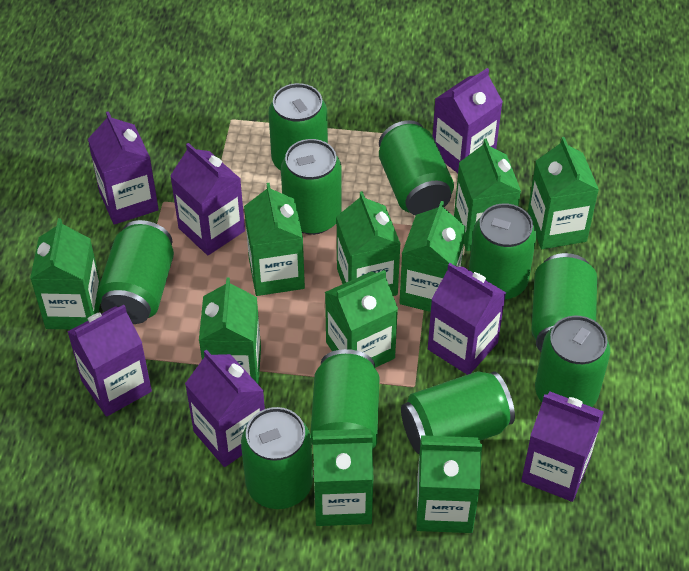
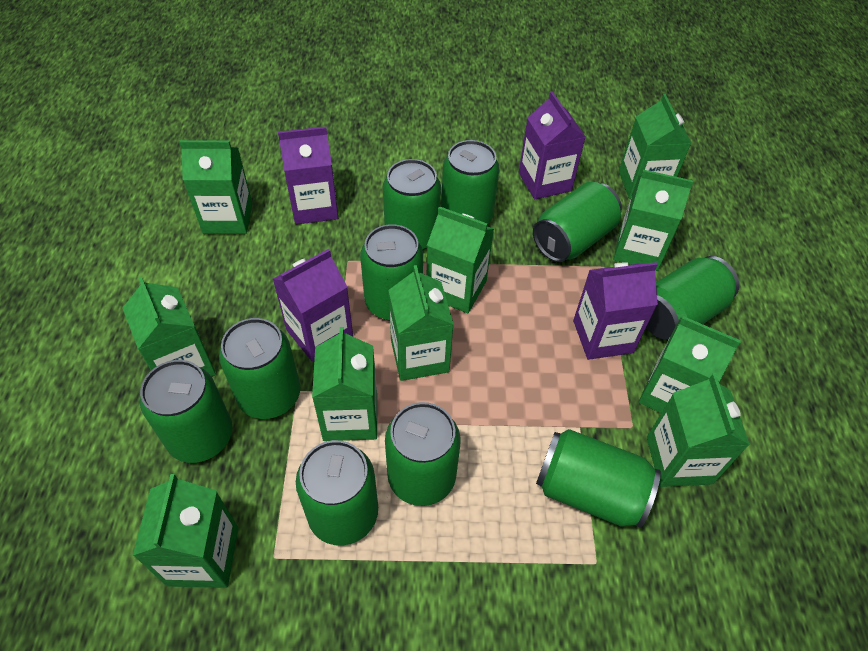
purple carton: [68,305,152,417] [88,111,159,225] [170,143,245,255] [185,350,265,467] [428,263,506,375] [433,68,503,173] [521,392,604,502] = 7 -> [273,249,353,362] [278,127,338,225] [519,92,586,199] [573,262,658,360] = 4

